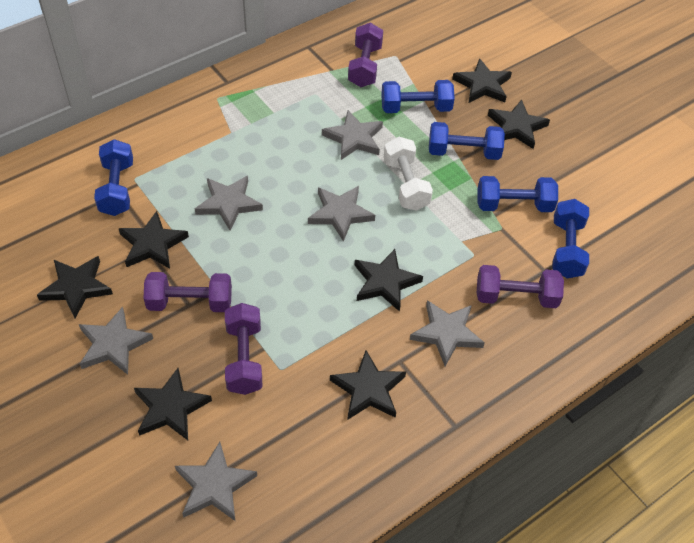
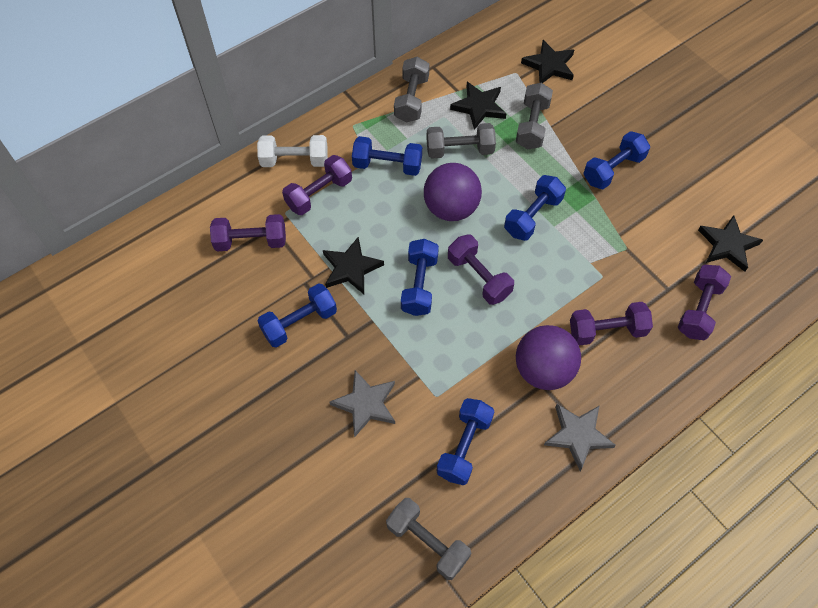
black star: [37,256,113,318] [119,211,189,269] [134,368,212,440] [330,351,406,420] [354,249,423,312] [452,58,512,103] [488,99,550,149] = 7 -> [323,237,384,294] [450,82,506,130] [521,40,574,83] [698,215,763,272] = 4
blue dumbbell: [94,139,133,216] [381,80,455,113] [429,122,505,160] [478,176,558,212] [552,199,589,278] = 5 -> [257,283,337,348] [352,136,422,176] [401,239,439,316] [436,398,494,485] [504,175,566,241] [584,131,650,189] = 6
grey dumbbell: none = 0 -> [386,498,471,580] [394,57,429,123] [427,123,496,159] [516,83,553,149] = 4
grey star: [79,307,153,375] [175,442,257,521] [195,176,263,231] [308,186,375,242] [322,110,383,160] [410,300,485,366] = 6 -> [329,370,395,437] [544,404,616,471] = 2
purple ball: none = 0 -> [424,163,482,221] [516,325,581,390] = 2
purple dumbbell: [144,272,232,312] [225,303,262,395] [348,22,383,87] [477,265,564,308] = 4 -> [210,214,286,251] [282,155,352,215] [448,234,514,305] [570,302,653,346] [678,265,731,340] = 5

